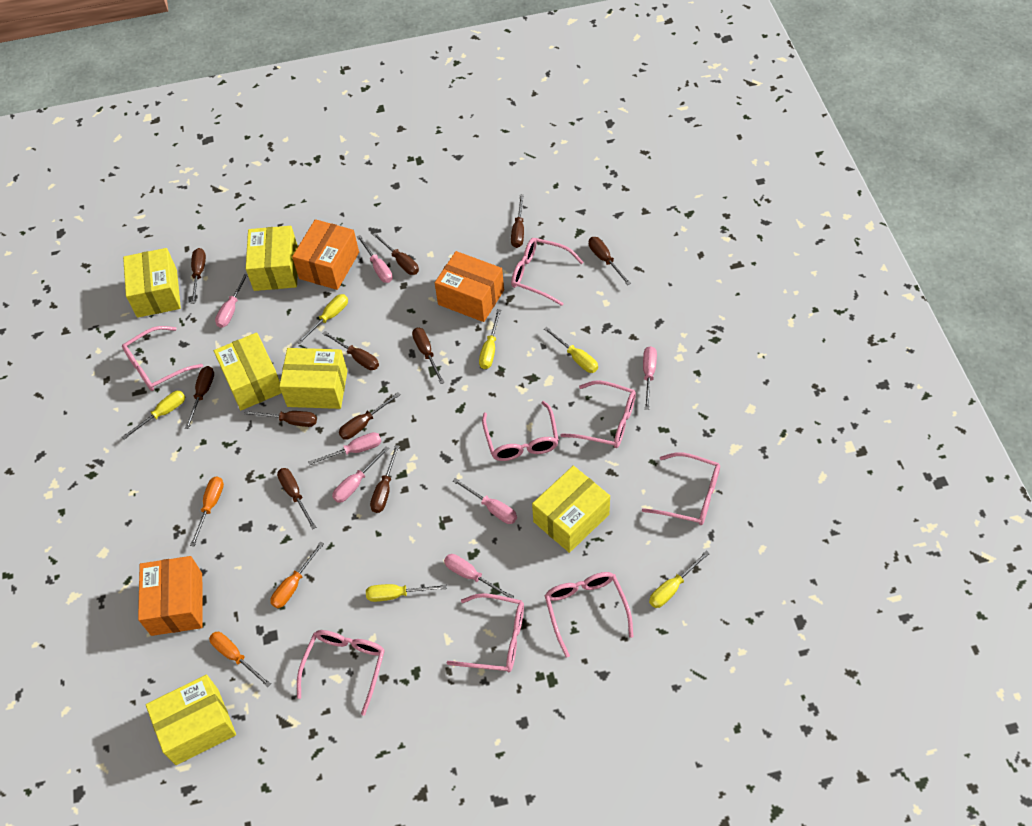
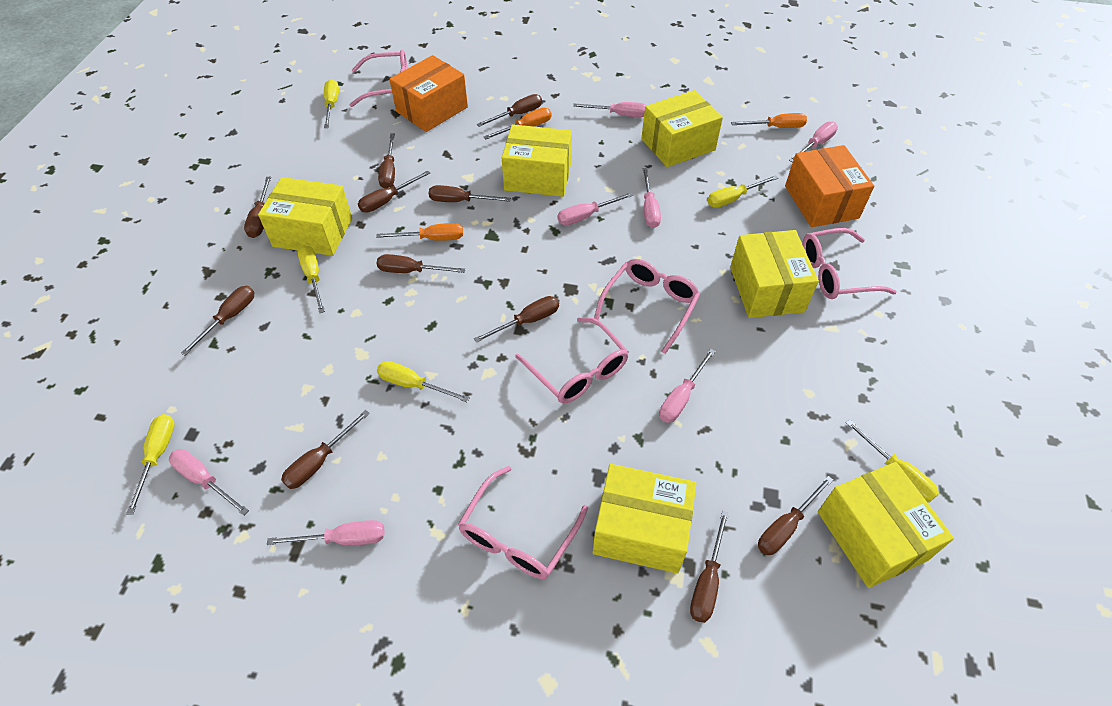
orange box: [138,556,203,636] [292,219,359,290] [435,251,504,322] = 3 -> [389,55,468,132] [785,145,874,227] = 2
pink glasses: [122,326,203,391] [297,630,385,716] [447,593,524,672] [482,401,559,461] [511,238,583,306] [545,572,634,658] [560,380,636,448] [642,452,720,525] = 8 -> [350,50,408,107] [458,466,588,579] [515,317,629,404] [594,259,700,354] [802,228,897,299] = 5

